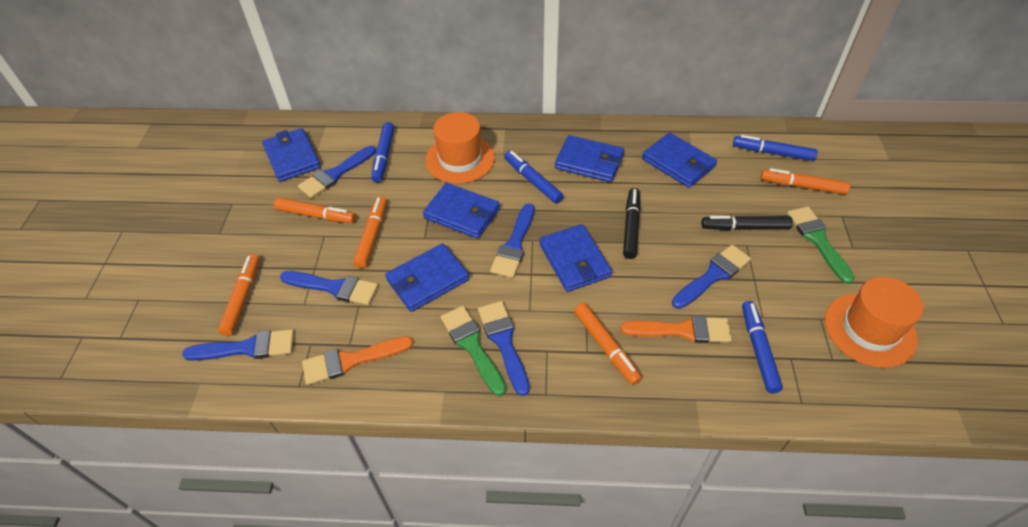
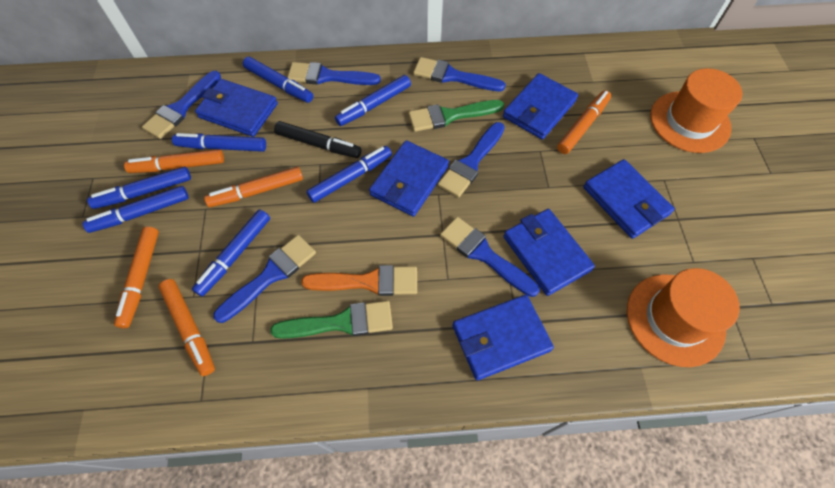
black marker: [623,188,640,259] [701,215,793,230] = 2 -> [274,121,362,158] = 1
blue marker: [371,122,394,182] [504,151,563,203] [733,135,818,161] [742,301,783,393] = 4 -> [82,186,189,233] [87,167,191,209] [172,133,266,152] [192,209,270,297] [243,57,313,103] [306,146,392,203] [335,75,411,126] = 7
orange brush: [302,336,413,385] [621,316,732,343] = 2 -> [301,265,417,296] = 1

